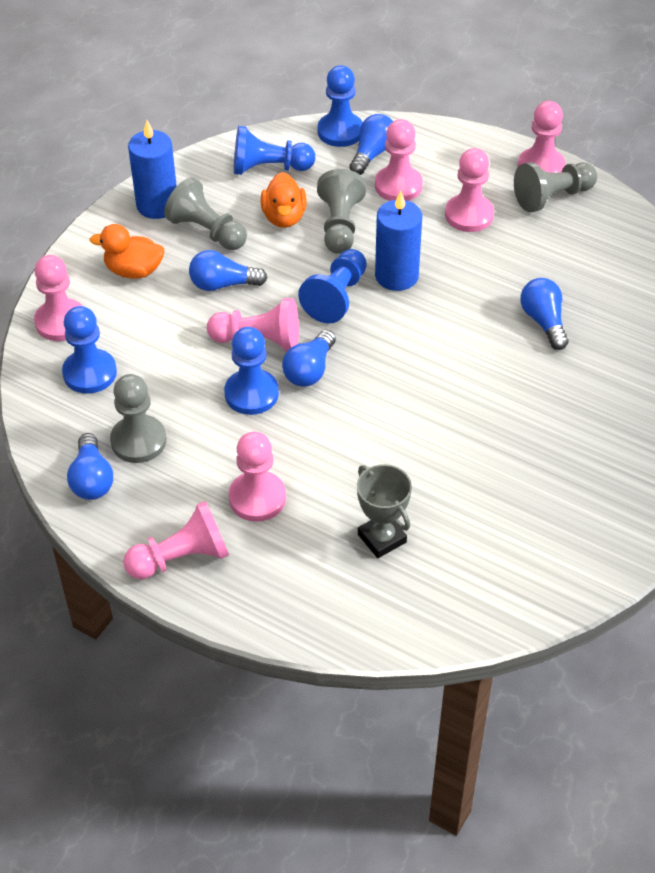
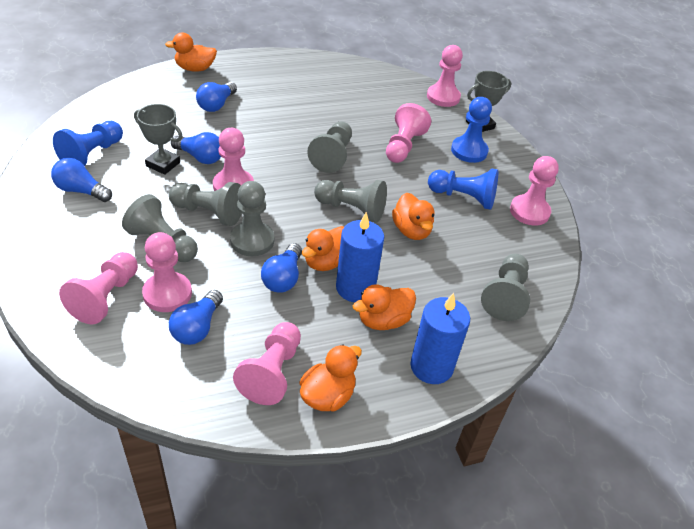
blue pawn: [62,306,117,394] [224,327,279,415] [234,126,315,175] [298,249,367,323] [317,65,363,147] = 5 -> [53,121,123,166] [428,168,498,210] [451,97,492,163] = 3
grey pawn: [110,374,167,463] [164,177,247,250] [317,169,366,254] [514,162,597,212] = 4 -> [122,194,198,262] [169,182,242,226] [230,181,274,256] [307,122,352,173] [314,180,387,223] [481,254,530,321] = 6
grey trophy: [357,464,412,558] = 1 -> [134,104,183,175] [466,71,511,132] = 2
orange duck: [90,224,164,279] [260,172,307,228] = 2 -> [165,33,217,72] [300,344,362,412] [302,226,344,271] [353,284,416,330] [392,193,434,240] = 5

